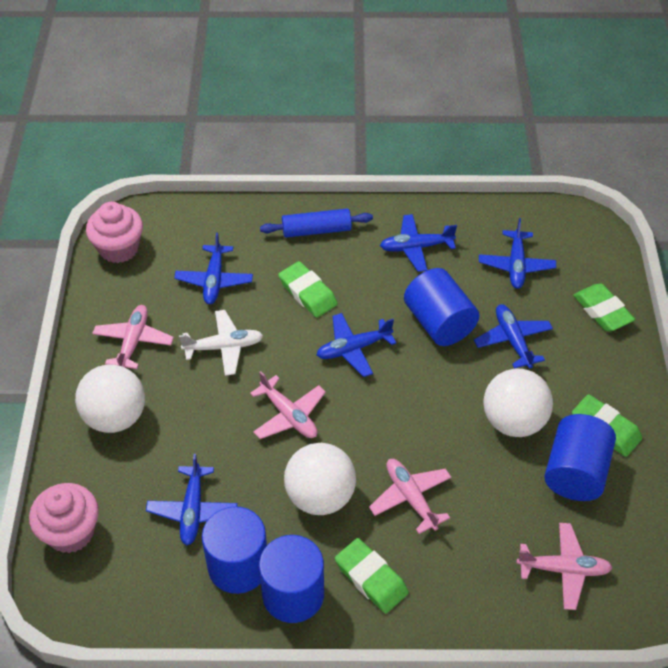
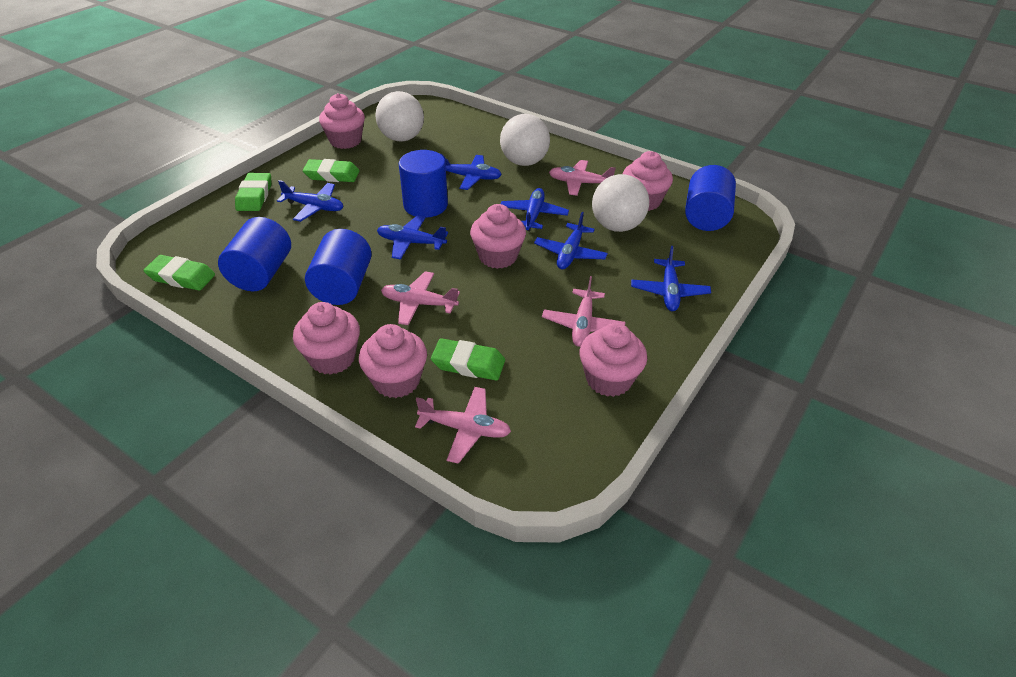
blue rolling pin: [260,209,373,238] = 1 -> none = 0
pink cupcake: [29,483,99,553] [86,202,143,263] = 2 -> [293,302,360,375] [319,93,365,149] [359,324,427,398] [470,204,526,269] [580,323,647,397] [623,151,673,211] = 6
white plane: [179,310,263,376] = 1 -> none = 0

